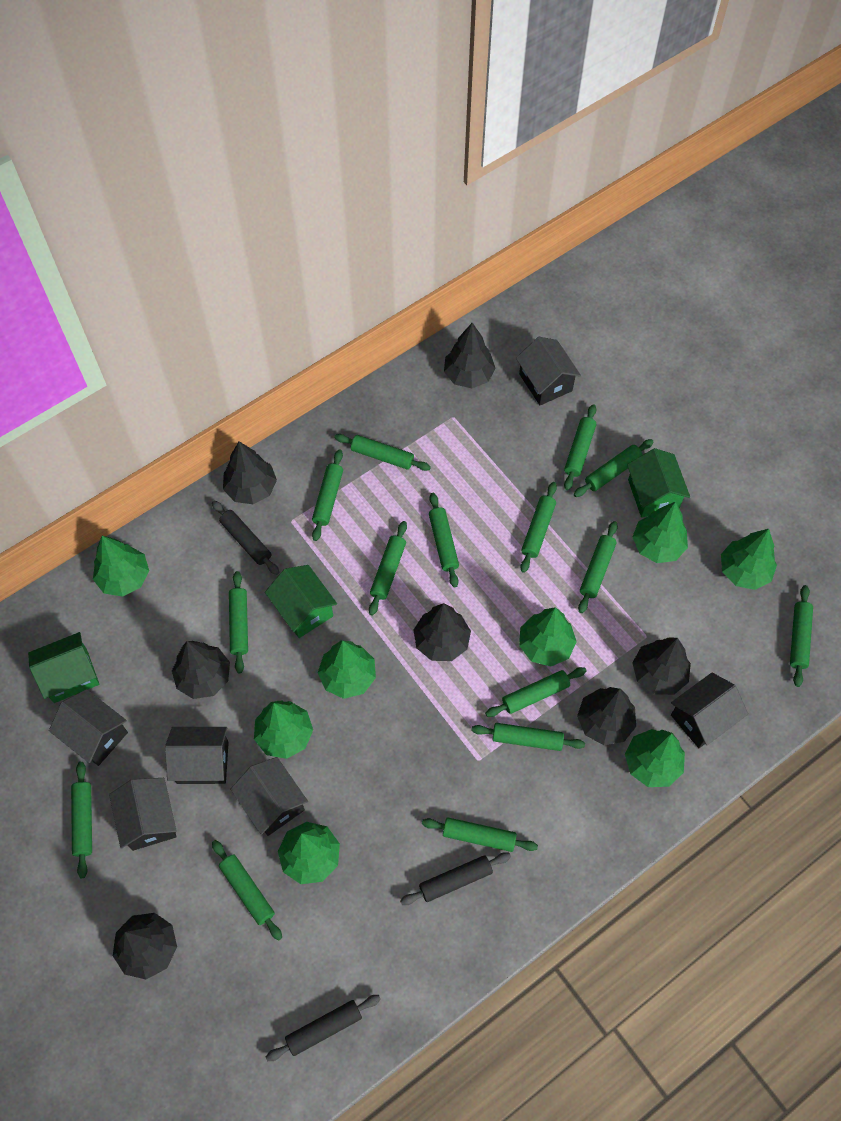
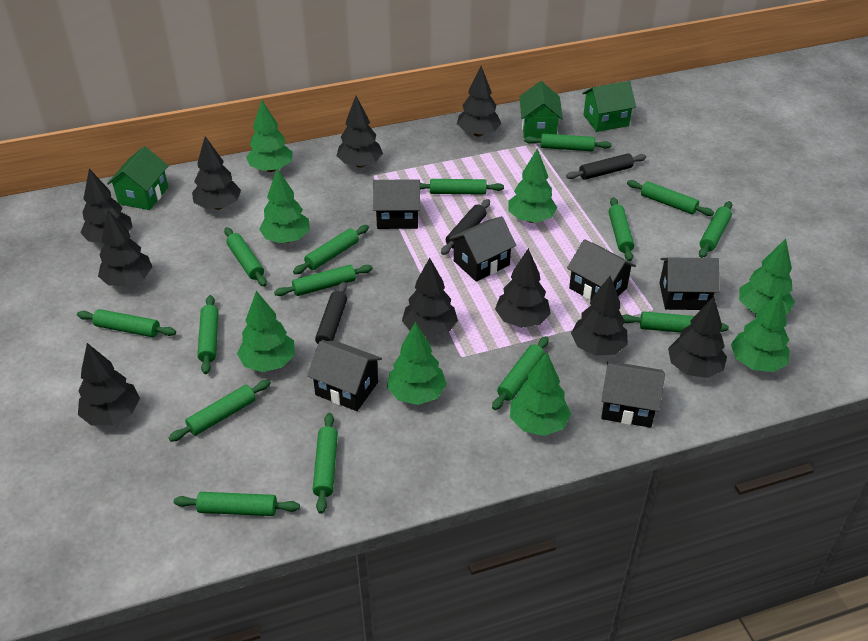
black tree: [113,913,177,979] [172,641,230,699] [223,441,277,504] [414,603,471,661] [444,323,496,388] [577,687,636,745] [632,637,691,695] = 7 -> [78,343,140,425] [80,169,132,243] [98,209,152,286] [192,136,241,210] [337,96,383,168] [402,258,458,338] [457,66,501,137] [495,248,551,328] [571,276,628,356] [668,297,727,378] = 10

